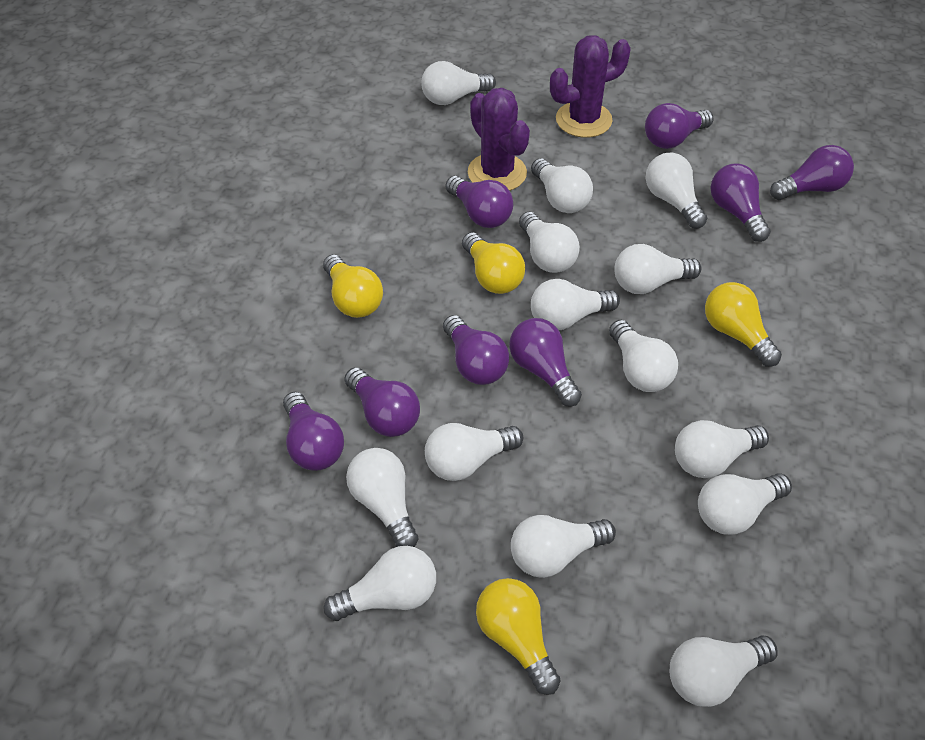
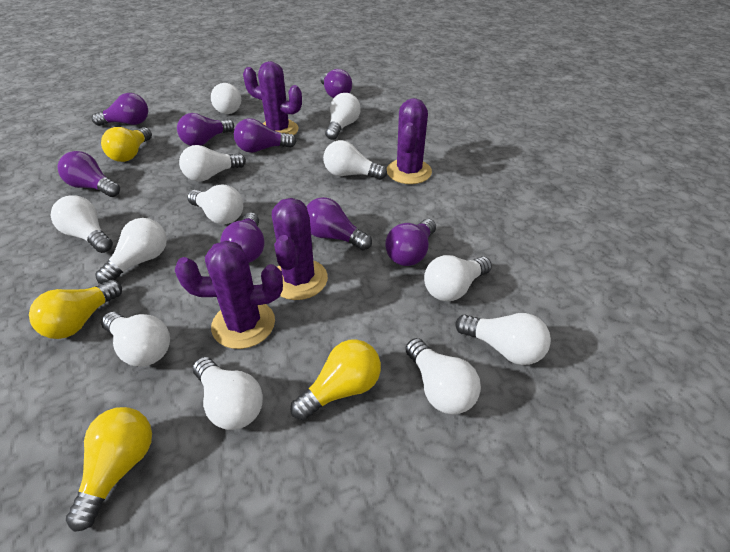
purple cactus: [468,88,530,191] [550,35,631,138] = 2 -> [174,241,283,349] [243,61,302,135] [272,198,328,300] [387,98,432,184] = 4
white light bulb: [324,546,436,621] [346,448,419,547] [421,61,496,105] [425,423,523,481] [511,515,616,578] [519,212,580,273] [531,158,593,213] [531,279,620,330] [609,320,678,392] [614,244,702,294] [646,153,707,228] [669,635,778,707] [675,420,769,478] [698,473,792,535] = 14 -> [51,196,113,253] [95,218,167,284] [101,312,170,367] [179,145,246,181] [187,184,243,224] [192,357,263,430] [211,83,241,114] [323,140,387,180] [325,93,360,140] [405,338,481,414] [424,255,492,301] [456,313,551,365] = 12

